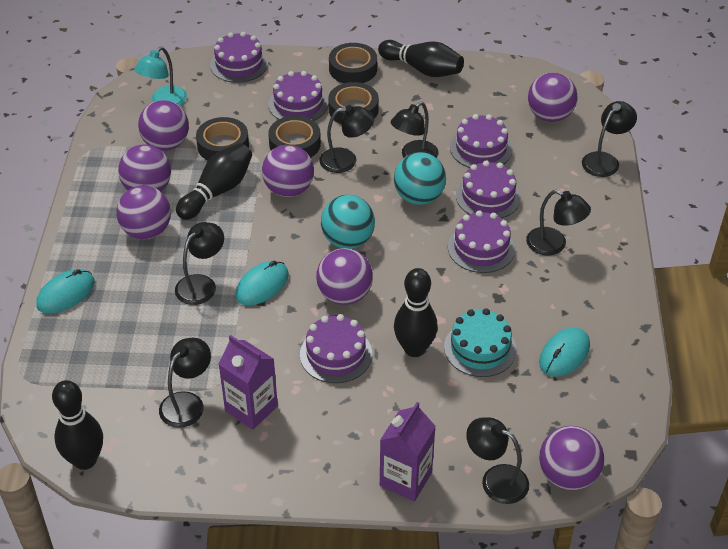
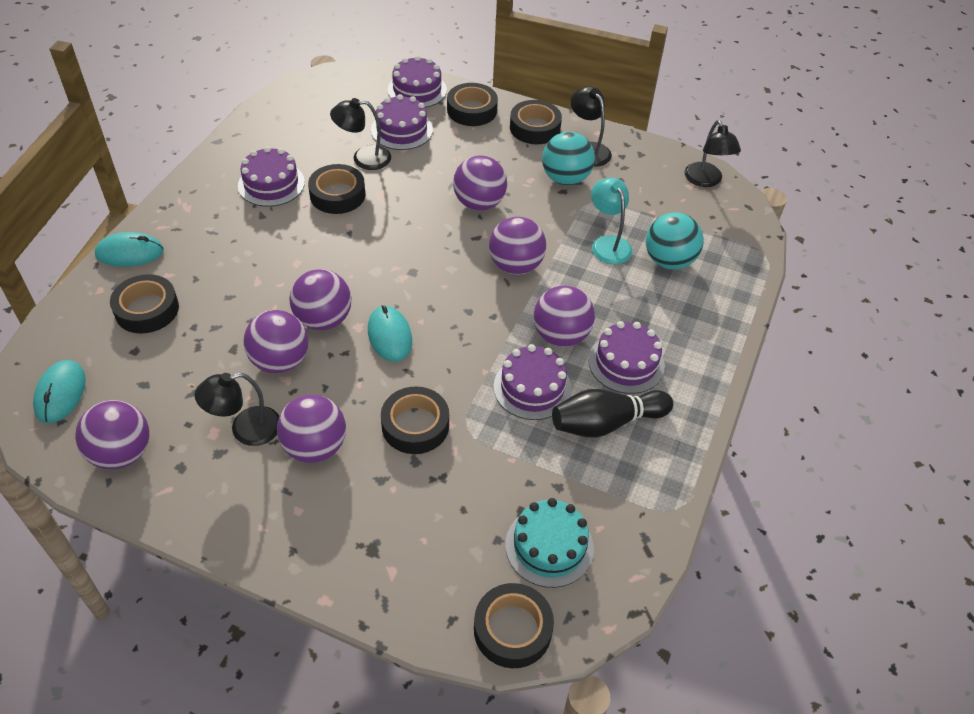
black bowling pin: [52,380,103,470] [176,143,252,220] [378,40,464,77] [394,268,438,357] = 4 -> [552,389,673,438] = 1
black lamp: [159,338,211,428] [175,222,224,305] [319,105,375,173] [391,102,439,158] [466,417,529,504] [526,190,591,255] [582,101,637,177] = 7 -> [194,373,279,446] [330,98,391,170] [571,86,612,167] [685,120,741,187] = 4
black tape: [196,117,249,160] [268,116,321,158] [328,82,379,124] [329,43,377,83] = 4 -> [110,274,179,333] [308,164,365,214] [381,386,449,454] [447,83,498,126] [474,583,554,668] [510,100,562,144] = 6
purple cake: [210,32,268,83] [268,71,328,121] [300,314,372,383] [448,210,515,273] [450,114,512,168] [456,160,521,218] = 6 -> [238,146,305,207] [371,94,433,150] [388,56,447,108] [493,344,572,420] [588,321,665,394] = 5
purple carton: [219,335,278,430] [380,402,436,501] = 2 -> none = 0

